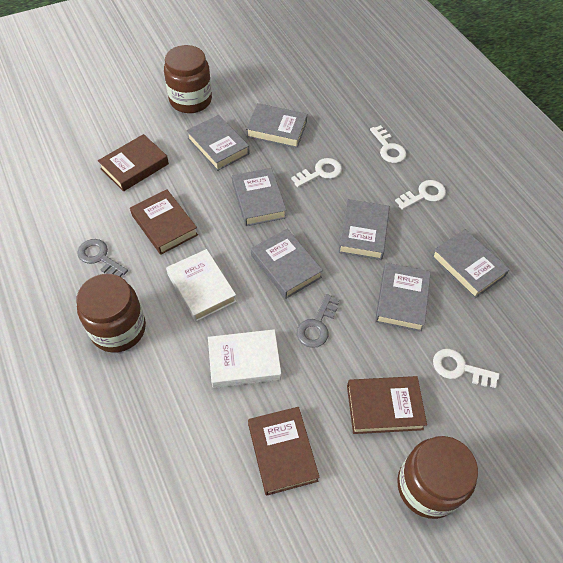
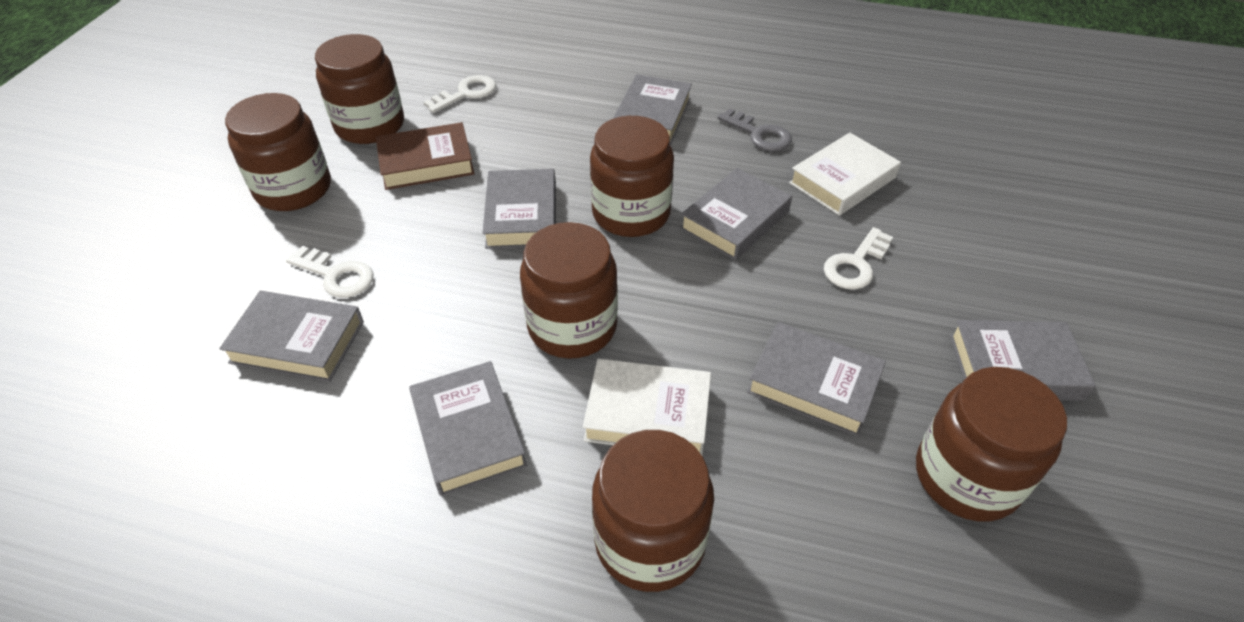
brown book: [98,134,169,192] [130,189,198,255] [248,407,320,496] [347,376,427,434] = 4 -> [376,122,474,190] = 1
brown jar: [77,274,146,353] [164,45,212,113] [397,436,478,519] = 3 -> [225,93,331,211] [315,34,404,144] [520,222,618,359] [590,116,674,237] [592,430,714,592] [916,367,1067,522] = 6
grey key: [77,239,128,277] [297,294,339,348] = 2 -> [718,108,792,151] = 1
white key: [291,158,342,187] [370,125,406,163] [395,180,446,210] [433,349,499,388] = 4 -> [286,246,374,298] [423,75,496,113] [824,227,893,290] = 3

